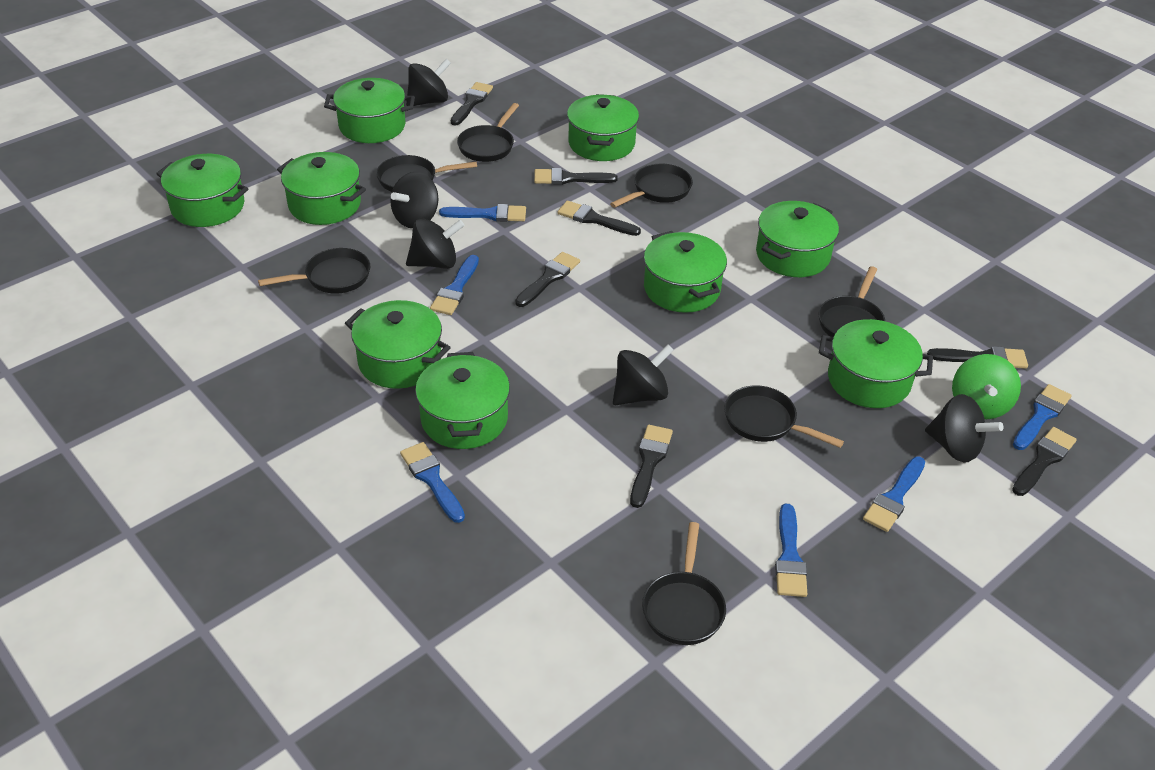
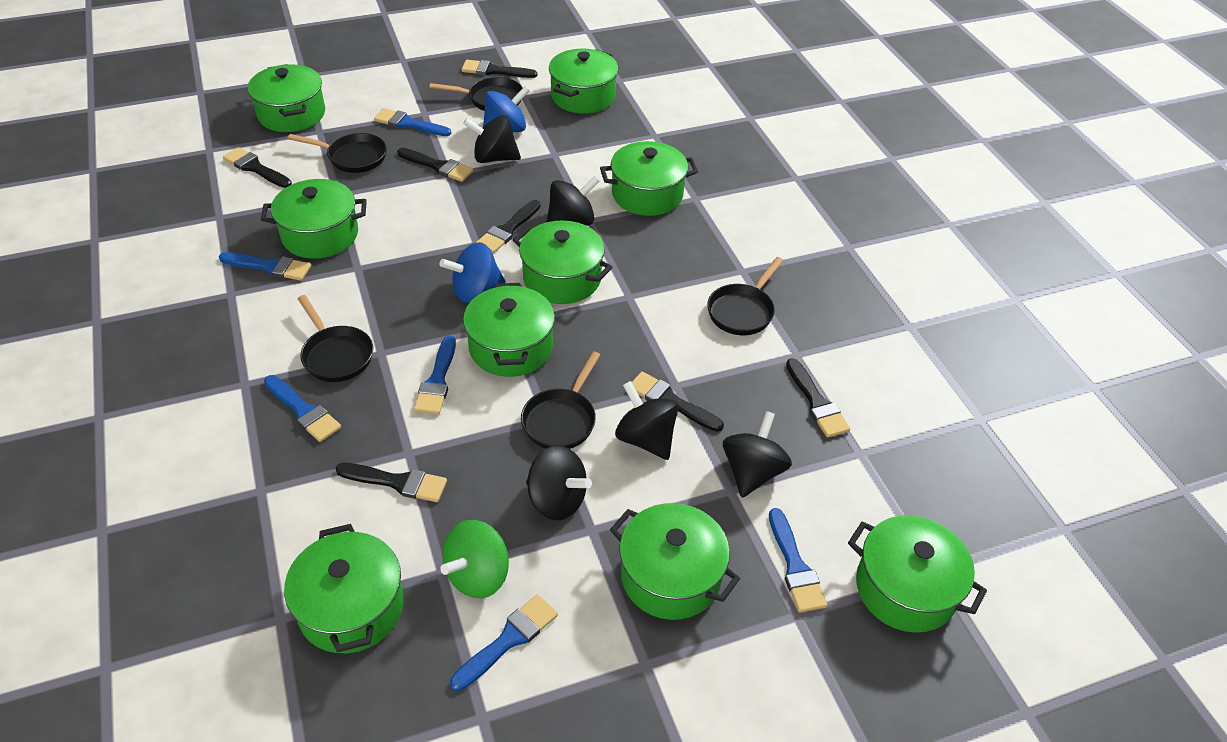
black pan: [258,248,370,294] [376,155,477,192] [457,103,519,162] [610,163,693,208] [642,522,726,645] [724,385,844,448] [819,266,885,337] = 7 -> [288,133,387,173] [297,295,373,382] [429,77,522,111] [521,351,600,449] [707,257,783,335] = 5
blue spinning top: none = 0 -> [439,242,505,303] [483,86,529,132] = 2

